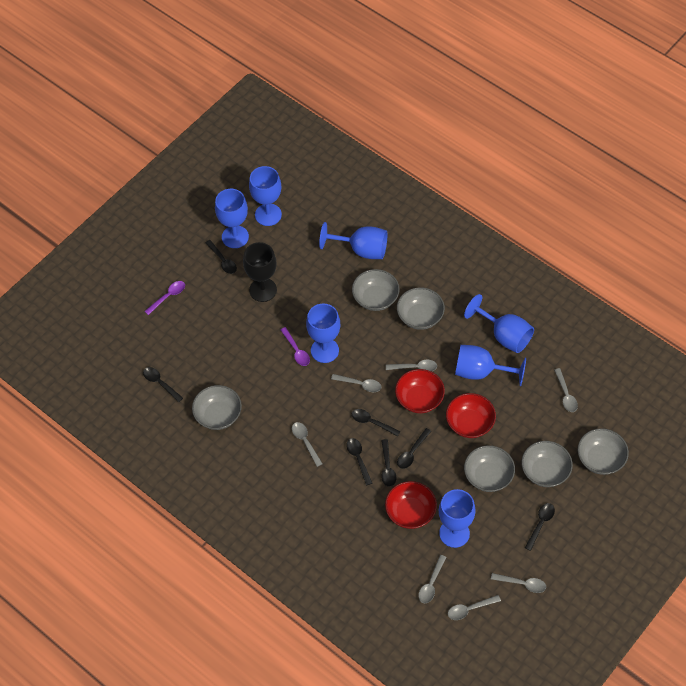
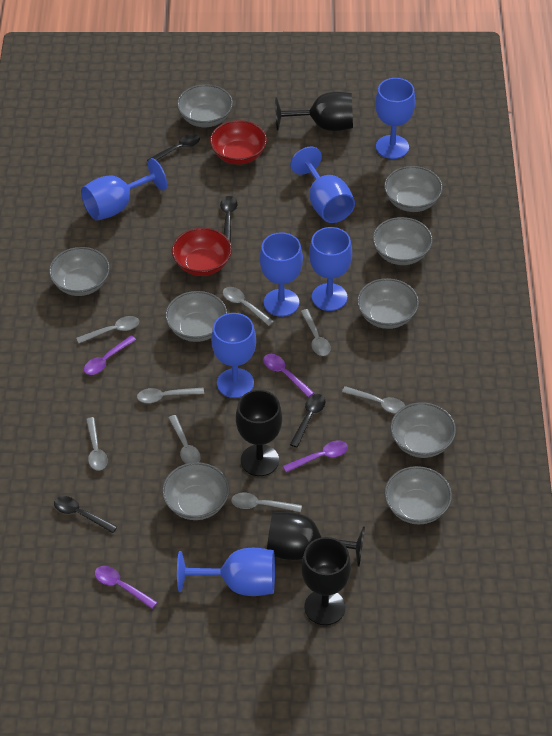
black goblet: [243,242,277,302] = 1 -> [236,390,282,476] [267,512,365,567] [275,92,353,131] [301,537,351,625] = 4
black spoon: [143,367,183,402] [205,240,237,274] [346,438,372,486] [352,409,400,437] [381,439,396,487] [397,428,431,469] [525,503,555,551] = 7 -> [54,496,117,533] [147,134,200,161] [220,196,237,243] [290,394,325,448] = 4
grey bowl: [192,385,242,430] [352,269,400,311] [397,287,445,330] [464,445,515,492] [522,441,573,487] [578,428,629,475] = 6 -> [49,247,110,296] [162,462,230,520] [165,291,227,342] [177,84,233,127] [357,278,419,329] [373,217,433,265] [384,166,443,212] [384,466,452,524] [390,403,456,458] = 9
grey spoon: [292,422,323,467] [331,374,381,392] [386,360,437,371] [418,555,446,603] [448,595,501,620] [491,573,546,593] [554,368,578,412] = 7 -> [76,316,139,343] [86,417,108,471] [137,388,204,403] [168,415,201,464] [223,287,274,326] [231,493,302,512] [301,309,331,356] [342,386,405,414] = 8
purple spoon: [145,281,185,315] [280,327,310,366] = 2 -> [84,336,136,375] [95,566,157,609] [263,354,314,397] [283,440,348,472] = 4
red bowl: [385,481,437,529] [395,369,445,413] [446,393,496,438] = 3 -> [172,228,232,276] [210,120,267,165] = 2

